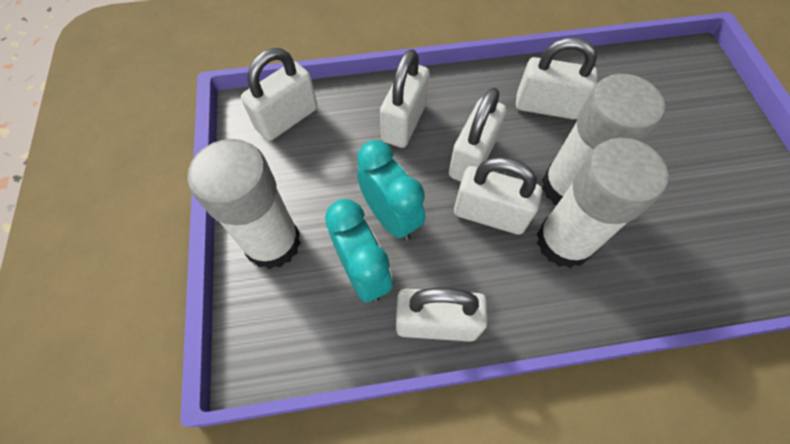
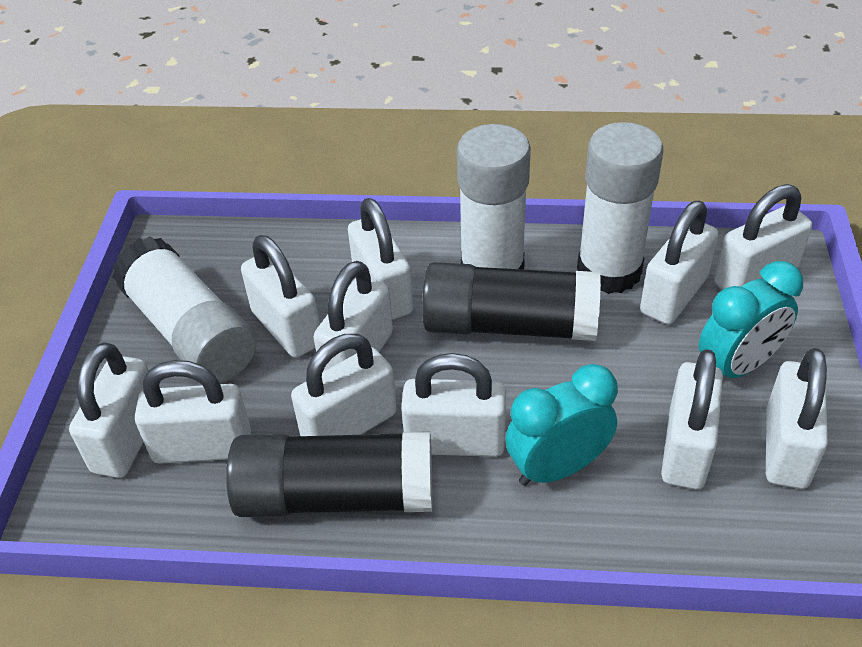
black glue stick: none = 0 -> [226,431,433,517] [422,262,601,341] = 2
white padlock: [241,48,317,141] [380,49,430,148] [396,288,488,342] [449,87,506,182] [454,157,542,235] [516,37,598,119] = 6 -> [69,342,149,478] [135,360,251,464] [241,235,320,358] [291,334,397,436] [313,261,393,372] [348,198,413,320] [401,353,506,457] [640,200,718,325] [661,349,723,489] [714,184,812,290] [766,348,828,489] = 11

